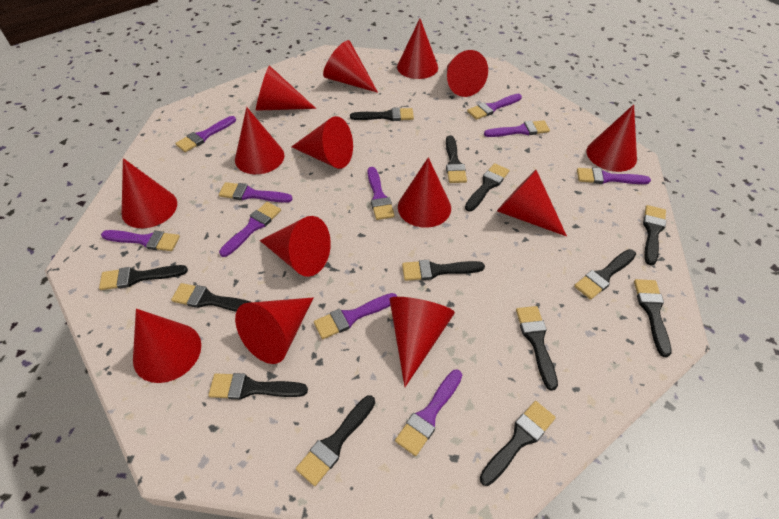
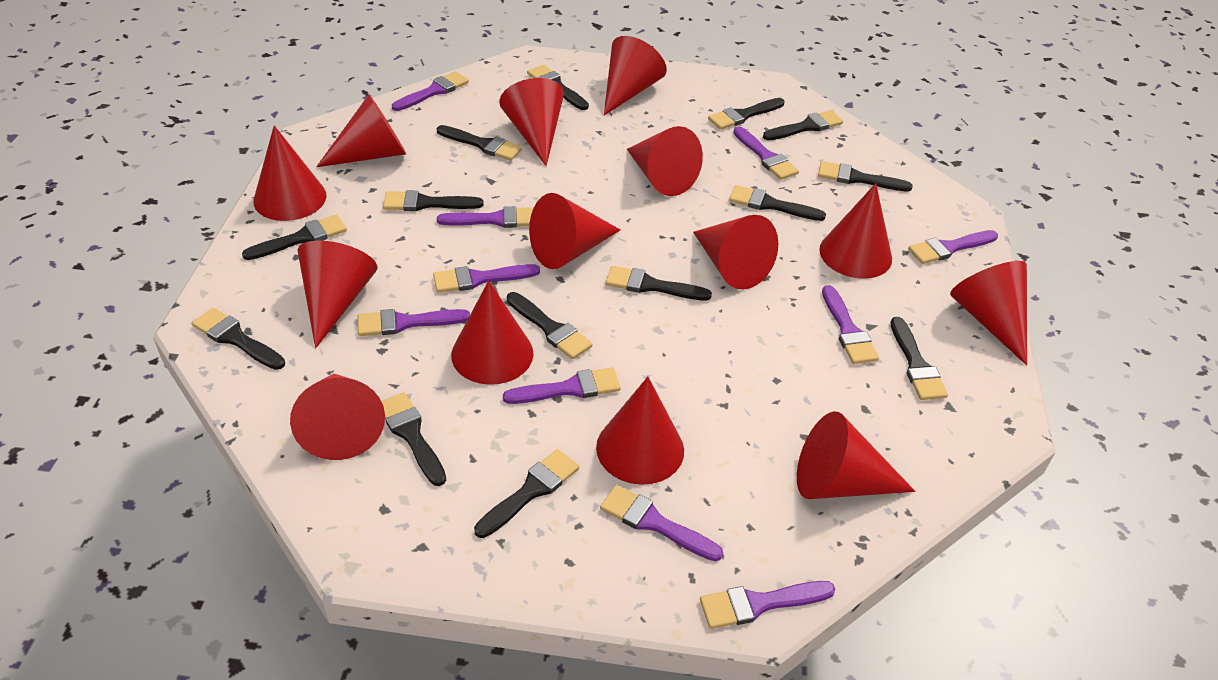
black brush: [99,265,188,290] [171,283,251,312] [208,373,308,400] [296,395,375,486] [350,107,414,121] [402,260,485,281] [446,135,467,183] [465,163,510,212] [479,401,556,486] [516,306,558,391] [574,249,636,300] [634,279,671,357] [643,205,666,266] = 13 -> [192,308,285,370] [242,215,347,260] [381,392,446,486] [383,190,484,211] [437,125,522,161] [474,449,579,538] [507,292,592,359] [527,65,589,110] [606,266,712,301] [708,98,785,130] [729,185,826,221] [763,110,843,140] [818,161,913,192] [890,317,948,400] = 14

